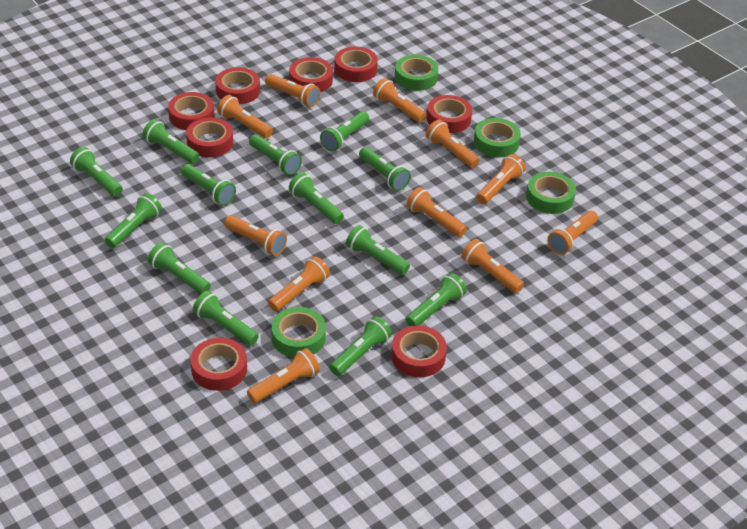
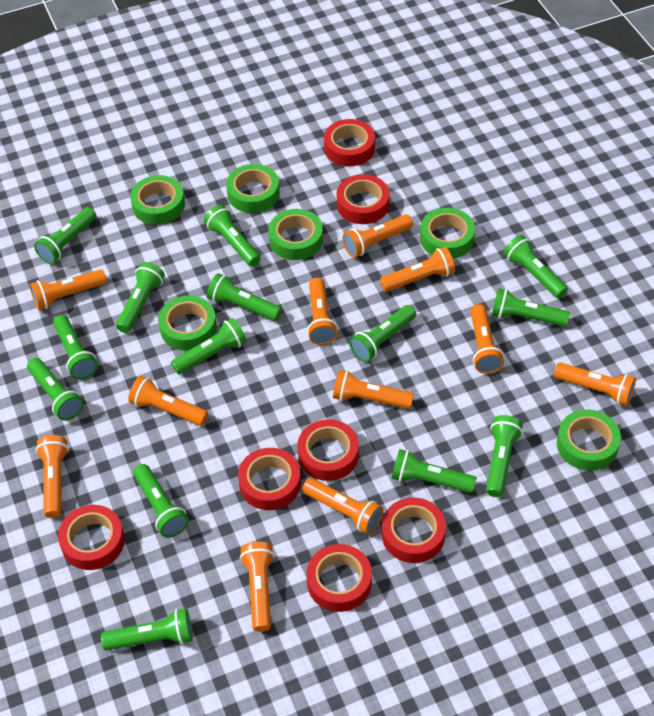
green flashlight: [70,147,123,197] [105,193,162,248] [143,119,200,164] [148,242,211,294] [181,164,236,205] [193,291,259,346] [249,134,302,175] [289,172,344,224] [320,111,369,151] [329,316,392,376] [346,225,410,275] [359,147,411,191] [406,273,467,326] = 13 -> [27,358,84,421] [34,207,96,264] [53,315,98,380] [101,608,193,651] [116,262,165,333] [133,464,189,537] [171,318,247,374] [204,205,261,266] [207,273,282,321] [350,305,416,362] [392,449,477,493] [486,415,523,497] [492,288,570,327] [503,235,568,298] = 14
green tape: [271,307,326,358] [395,55,438,91] [474,118,521,157] [526,172,576,214] = 4 -> [130,175,185,225] [158,295,217,351] [226,164,280,213] [268,209,323,260] [420,208,475,259] [557,409,621,471] = 6
red tape: [168,92,214,130] [186,117,233,157] [190,338,247,391] [215,67,260,104] [289,57,333,92] [334,46,378,82] [391,325,447,377] [427,95,472,133] = 8 -> [58,505,125,570] [238,448,301,510] [297,419,359,481] [307,544,372,612] [324,119,375,166] [336,174,390,224] [382,498,446,563] = 7

